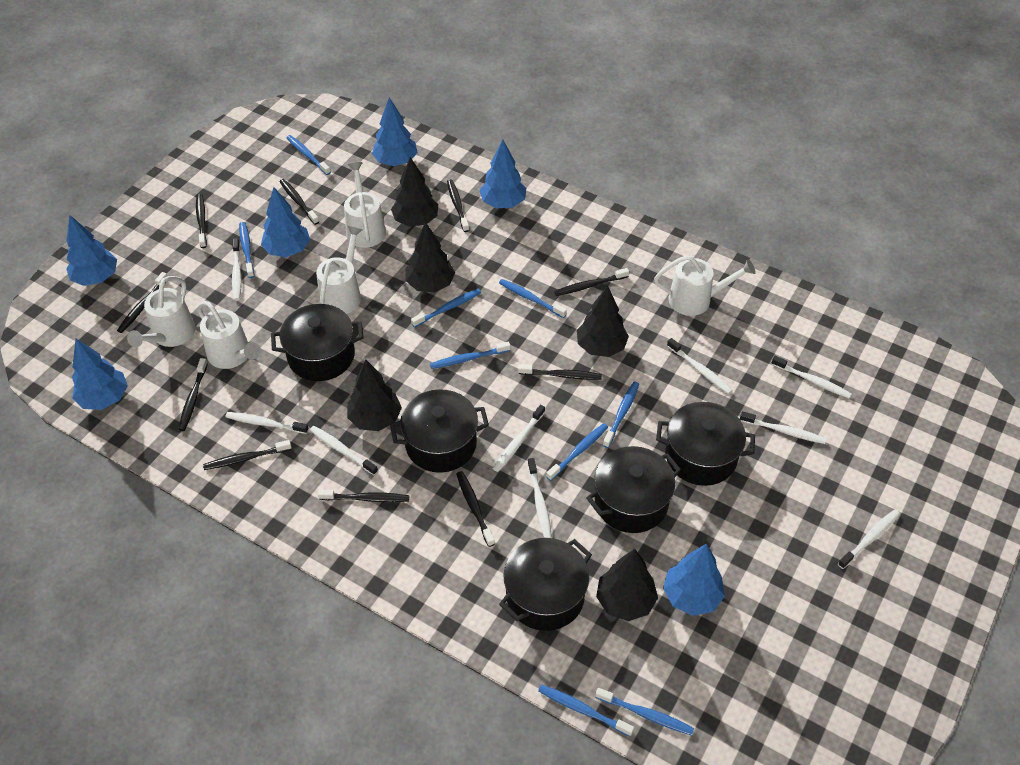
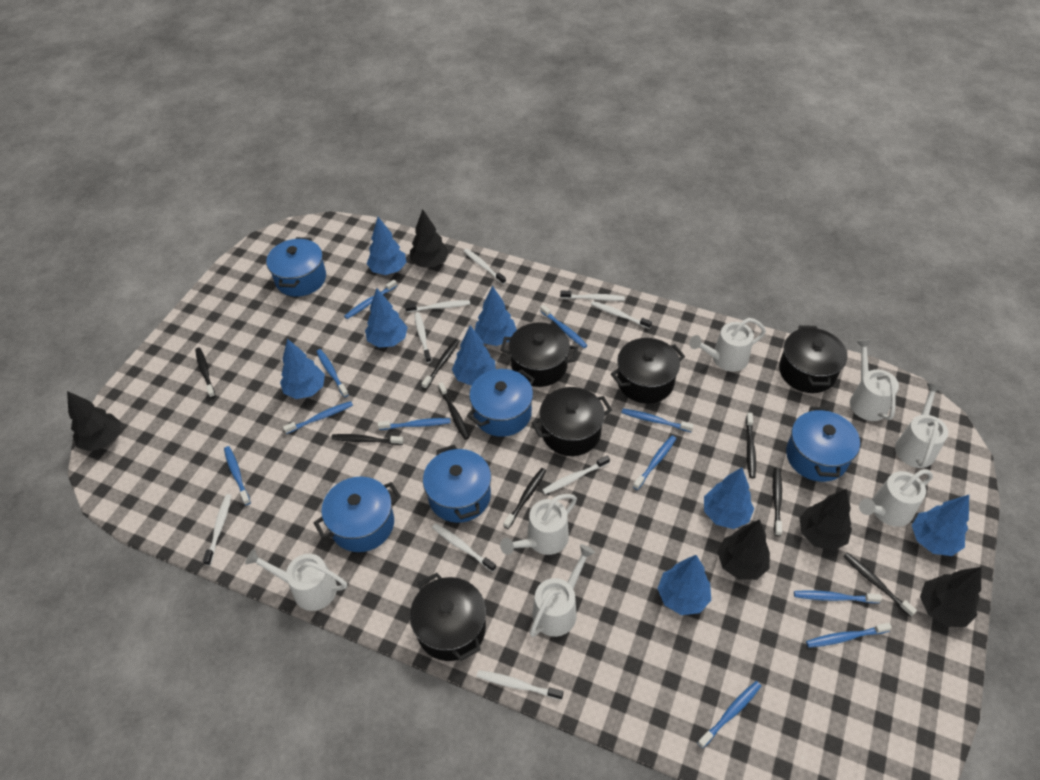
black toothbrush: [117,272,167,333] [178,358,208,431] [196,194,207,248] [203,440,292,470] [279,179,319,225] [318,490,409,502] [447,179,469,232] [456,471,495,547] [518,364,602,380] [554,268,629,296] = 10 -> [195,347,215,398] [331,434,404,445] [422,339,460,389] [438,382,470,440] [503,468,546,529] [746,412,756,478] [773,468,782,536] [843,553,917,617] = 8
blue pot: none = 0 -> [266,237,326,297] [314,477,401,552] [423,445,491,523] [467,369,535,437] [786,406,860,482] = 5
blue toothbrush: [239,222,254,278] [286,135,331,175] [411,289,481,328] [430,342,511,369] [499,279,567,318] [538,684,634,736] [546,423,608,481] [595,688,694,736] [603,382,639,448] = 9 -> [224,446,251,505] [283,401,353,434] [316,349,349,397] [344,279,397,319] [378,418,451,430] [540,305,588,348] [621,408,694,432] [633,435,676,490] [697,681,761,748] [794,590,882,603] [806,623,892,648] = 11
blue tree: [66,215,117,286] [72,339,128,410] [261,187,310,257] [372,97,418,166] [479,140,526,208] [663,543,725,616] = 6 -> [280,339,325,399] [365,289,408,348] [367,217,406,275] [452,325,496,386] [475,286,517,346] [657,555,711,615] [704,468,754,529] [912,495,969,556] = 8
white watering can: [127,276,196,347] [197,301,261,369] [316,226,363,314] [344,162,386,248] [654,255,756,316] = 5 -> [245,549,347,611] [500,494,577,555] [530,544,595,637] [689,318,766,372] [850,339,899,421] [859,469,933,527] [895,383,948,468] = 7

